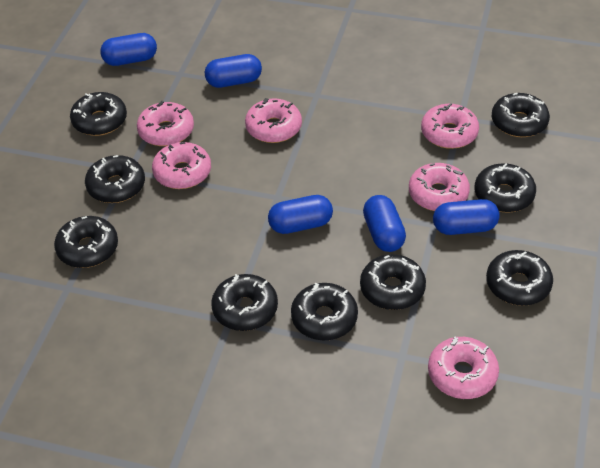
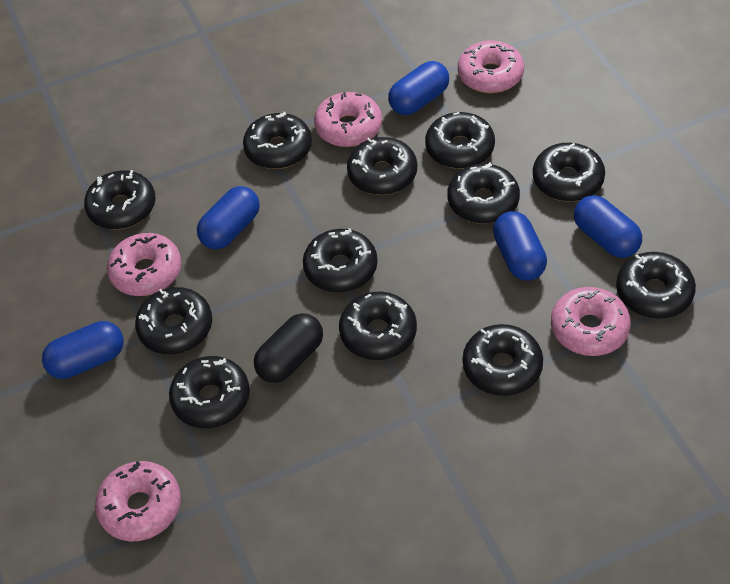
black capsule: none = 0 -> [254,313,323,383] = 1
black donut: [54,216,118,268] [70,92,127,136] [85,155,145,203] [211,274,278,331] [291,283,358,341] [360,254,426,310] [475,163,536,213] [486,250,553,306] [492,93,550,137] = 9 -> [84,170,156,229] [135,287,212,355] [169,356,250,428] [243,112,312,169] [303,228,377,293] [339,292,417,360] [347,137,417,195] [425,112,495,169] [447,162,520,224] [463,324,543,396] [533,143,605,202] [616,252,696,319] = 12
pink donut: [137,101,194,146] [152,142,211,189] [245,98,302,143] [409,163,470,211] [421,103,479,149] [428,337,499,399] = 6 -> [95,461,181,542] [107,233,181,296] [314,92,382,147] [458,40,524,93] [551,287,631,356] = 5

